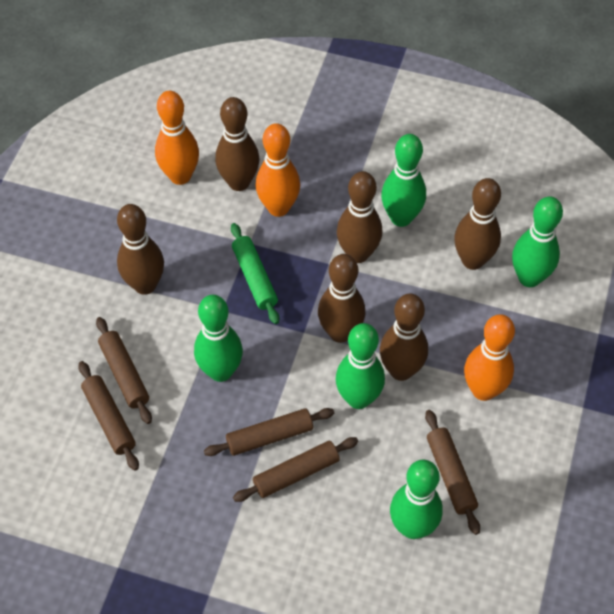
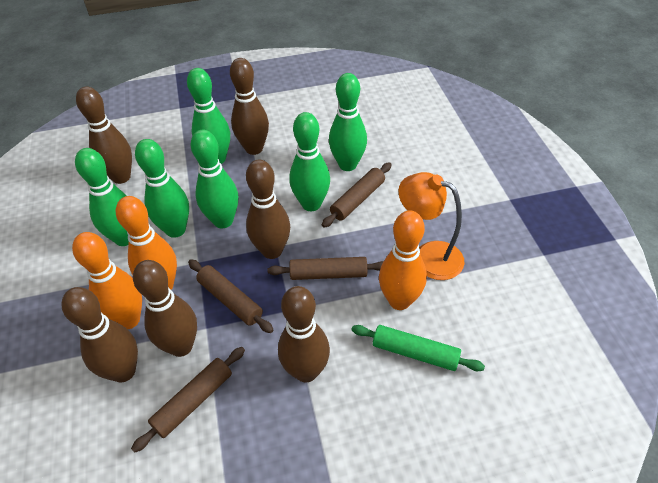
brown rolling pin: [78,361,139,471] [96,317,152,424] [204,408,334,456] [233,437,358,502] [425,410,480,535] = 5 -> [131,347,245,453] [188,259,273,333] [267,257,384,280] [322,162,392,228] = 4
green bowling pin: [194,295,243,382] [336,323,385,409] [381,134,426,227] [390,459,443,539] [512,196,563,287] = 5 -> [75,148,129,246] [135,139,189,238] [187,68,230,164] [191,130,238,228] [289,112,330,211] [329,73,367,171] = 6
orange lamp: none = 0 -> [398,172,465,280] = 1

